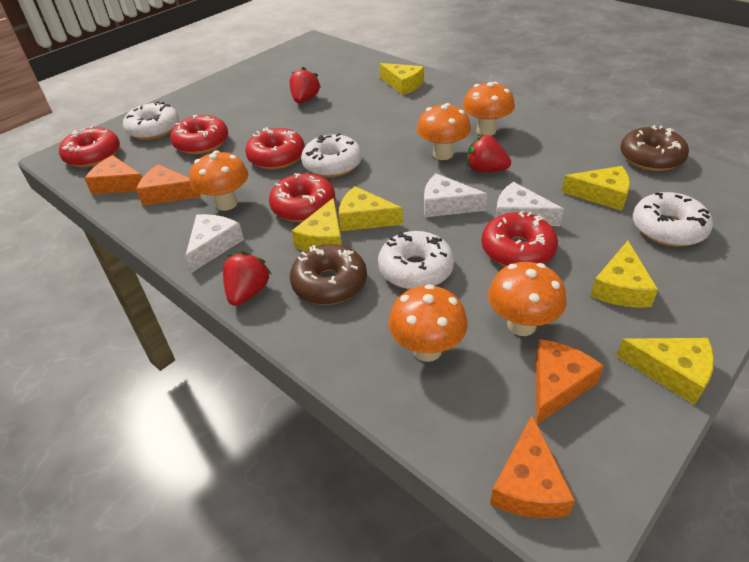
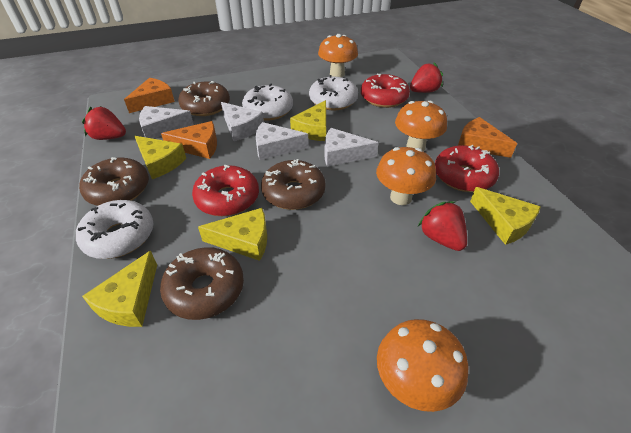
brown donut: [290,244,367,305] [620,125,689,171] = 2 -> [79,157,149,206] [160,247,244,320] [178,81,230,116] [261,159,326,210] = 4
orange cheese: [84,155,142,194] [136,164,201,205] [490,415,575,518] [536,339,604,424] = 4 -> [124,78,175,113] [161,121,217,159] [458,117,517,158] = 3
orange mushroom: [189,150,248,211] [388,284,468,362] [417,103,471,160] [463,82,515,136] [488,262,566,336] = 5 -> [318,34,358,77] [376,147,436,205] [377,319,468,412] [395,101,447,151] = 4
red donut: [59,126,120,167] [170,115,228,154] [245,127,305,169] [269,173,335,222] [481,211,558,266] = 5 -> [192,165,259,216] [361,74,410,108] [435,145,499,192] = 3
white cheese: [185,214,244,273] [424,173,487,217] [496,182,564,226] = 3 -> [139,106,194,139] [221,102,264,141] [256,122,309,160] [324,128,379,167] = 4
white donut: [123,101,179,140] [301,133,362,177] [378,231,454,289] [633,192,713,247] = 4 -> [76,200,153,259] [242,84,293,121] [309,75,358,110] = 3
yellow cheese: [292,198,342,251] [339,186,403,231] [380,63,424,95] [562,166,630,211] [590,241,658,308] [616,338,714,405] = 6 -> [82,251,157,327] [134,136,186,179] [198,208,267,261] [290,100,326,141] [470,187,541,245] = 5

